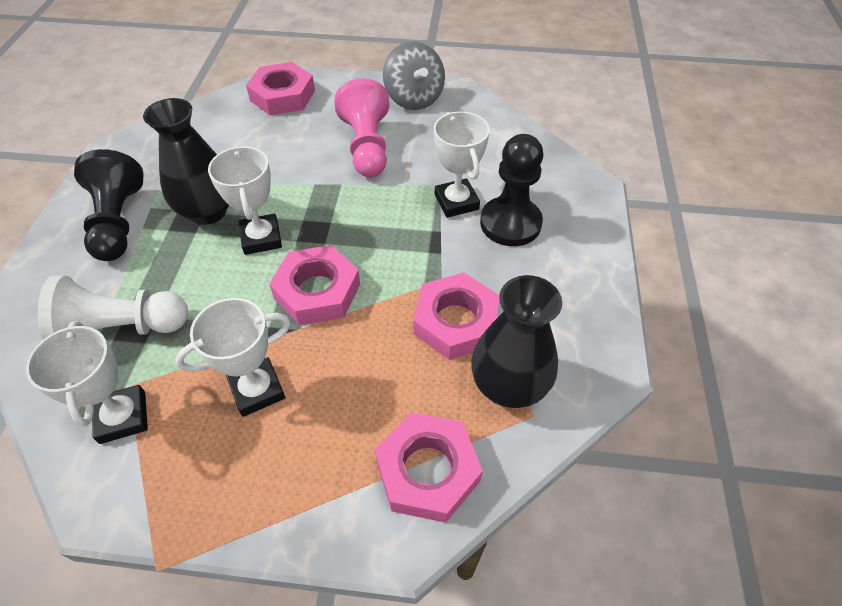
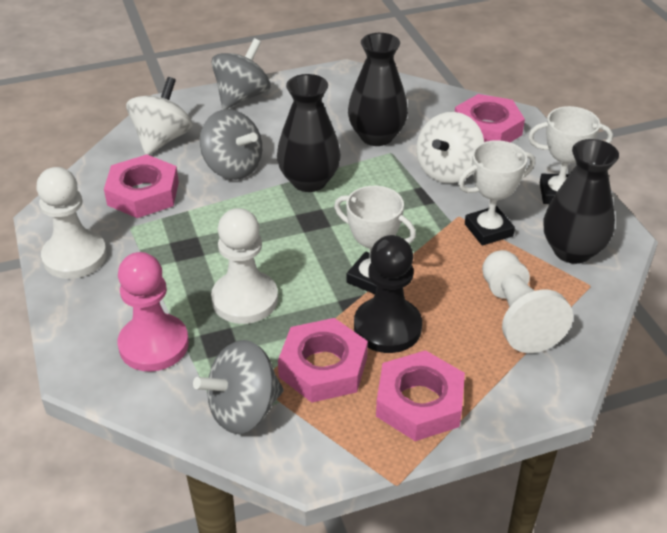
black pawn: [74,149,143,261] [480,134,543,246] = 2 -> [354,235,422,353] = 1
black vase: [143,98,229,225] [471,275,562,408] = 2 -> [277,74,341,192] [348,33,408,146] [544,139,619,264] = 3
grey spinning top: [383,41,445,110] = 1 -> [193,340,284,434] [200,109,262,180] [211,38,270,110] = 3
white pawn: [38,276,188,339] = 1 -> [36,167,107,279] [211,208,278,324] [482,250,573,353] = 3
white spinning top: none = 0 -> [126,77,193,155] [416,112,484,183] = 2
white trophy: [26,321,148,444] [175,298,291,417] [208,146,282,255] [434,112,490,218] = 4 -> [334,186,416,294] [458,140,535,246] [528,106,613,204] = 3

